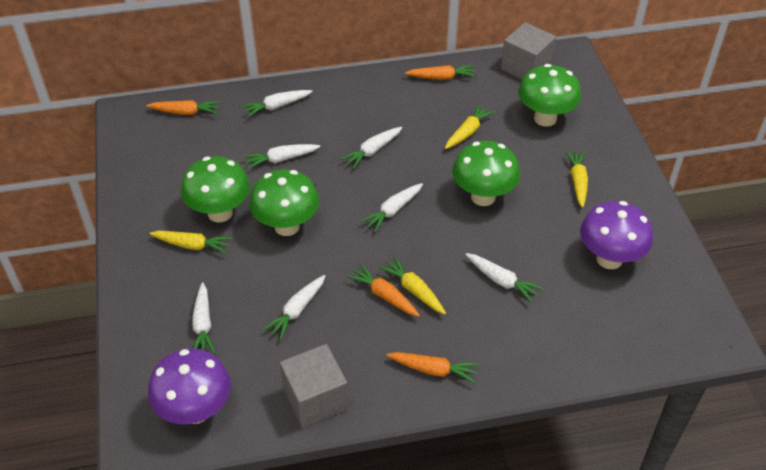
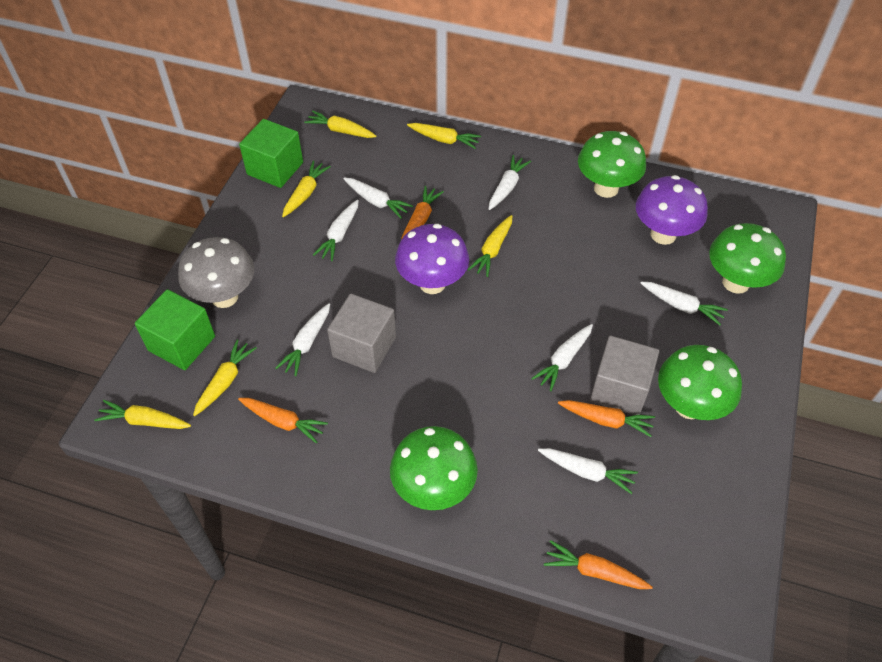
green cube: none = 0 -> [135,289,215,370] [239,119,303,188] = 2
grey mushroom: none = 0 -> [178,237,254,308] = 1
yellow carrot: [150,231,232,254] [379,256,446,314] [445,104,495,149] [565,150,588,208] = 4 -> [94,400,191,429] [193,339,257,416] [282,161,331,217] [304,111,376,138] [407,123,481,149] [468,215,512,277] = 6

